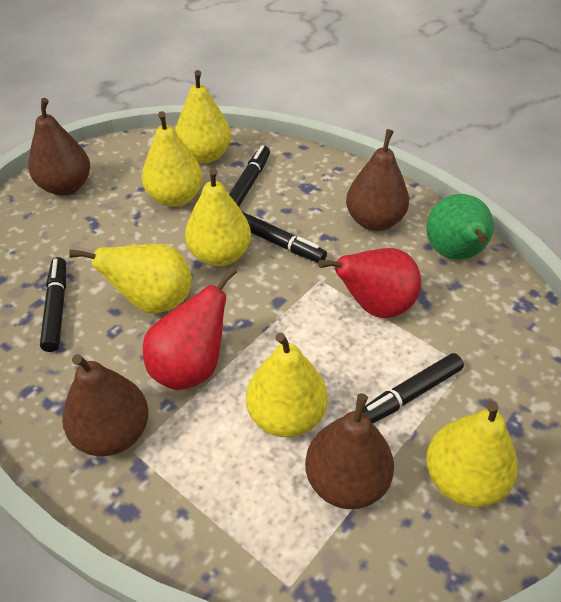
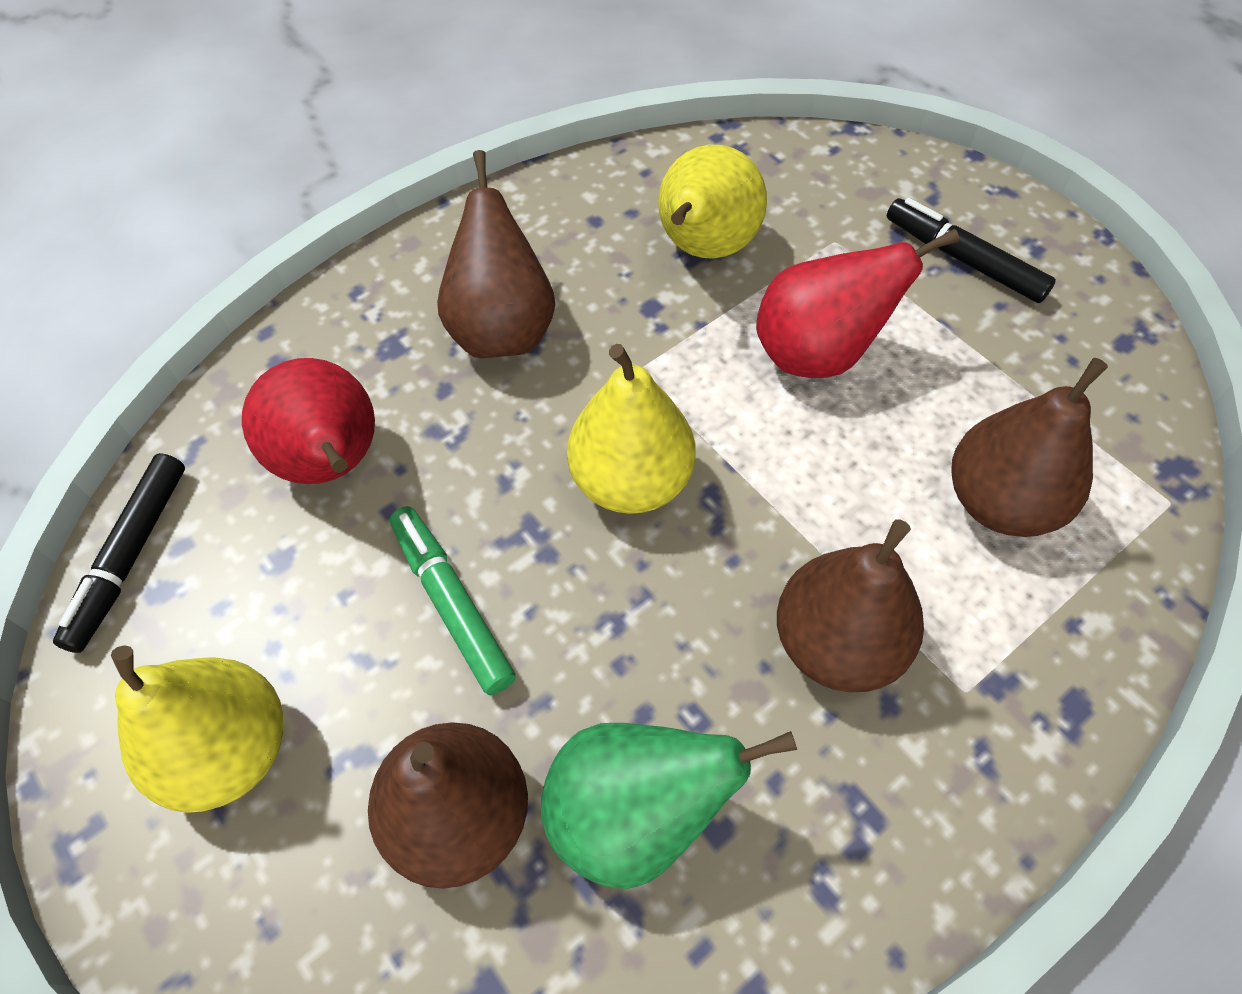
black marker: [40,257,66,352] [229,145,270,207] [242,212,327,263] [362,353,464,424] = 4 -> [53,453,185,653] [887,198,1056,303] = 2
green marker: none = 0 -> [390,506,516,695] = 1
yellow pear: [69,244,192,313] [142,111,203,207] [175,70,231,163] [185,168,251,266] [246,333,328,437] [426,401,518,507] = 6 -> [111,645,283,813] [567,344,695,514] [658,145,767,259] = 3

